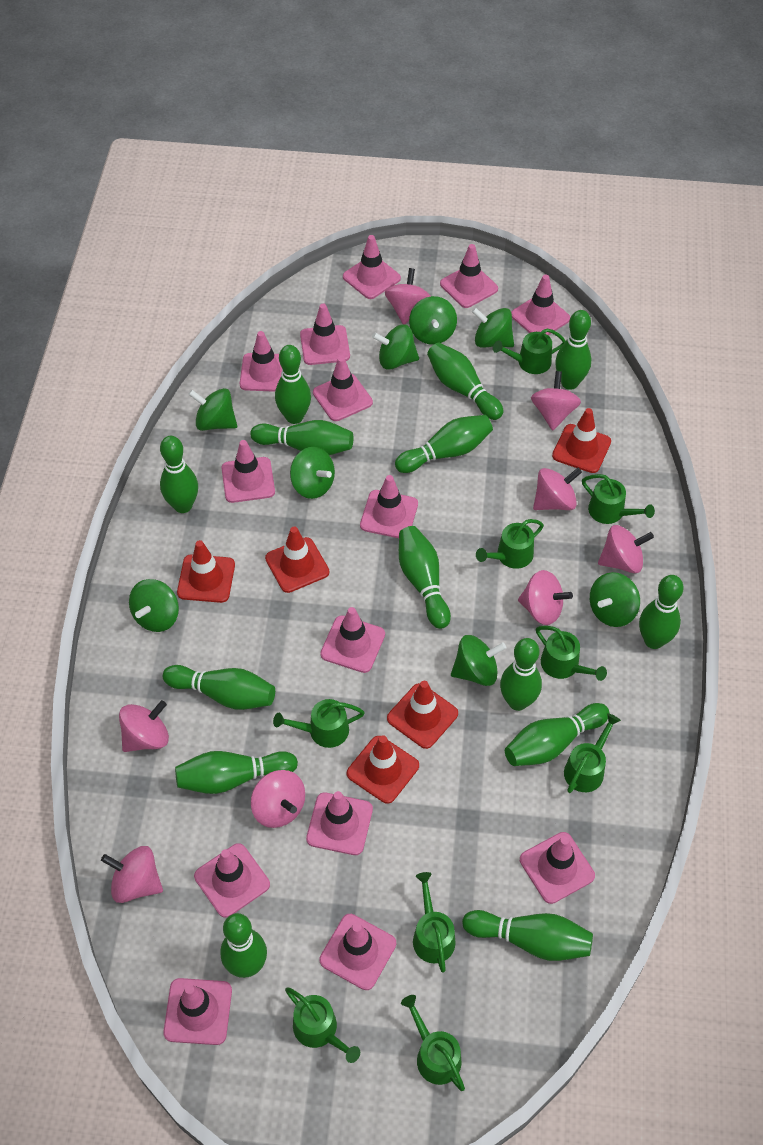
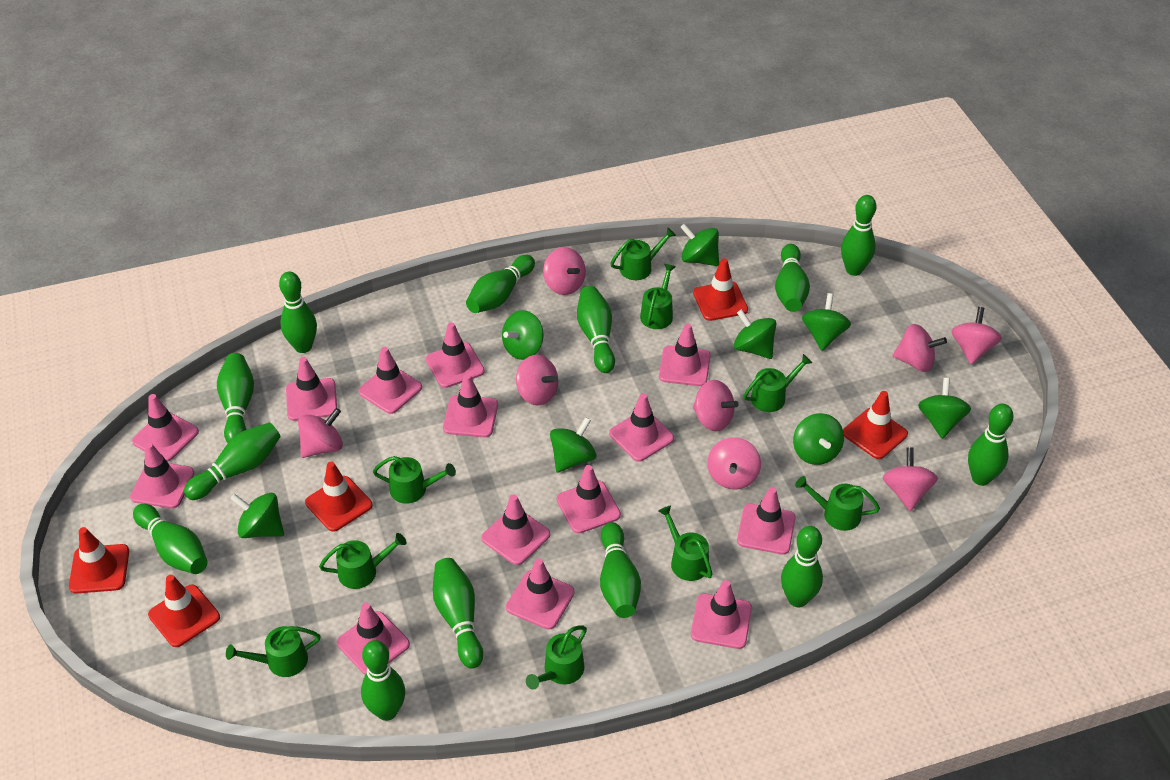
green bowling pin: [160,436,198,513] [163,665,275,710] [175,751,298,794] [220,913,267,978] [250,420,353,455] [275,345,311,424] [395,415,493,473] [399,526,451,629] [427,342,503,420] [462,910,593,961] [500,638,542,711] [505,703,610,766] [555,310,591,390] [639,575,684,649] = 14 -> [133,504,208,574] [184,422,281,500] [217,353,254,443] [279,272,317,353] [361,640,405,721] [433,558,483,669] [466,255,535,313] [577,286,615,373] [600,522,641,618] [775,244,810,312] [781,526,823,607] [841,195,876,276] [968,404,1013,486] = 13

